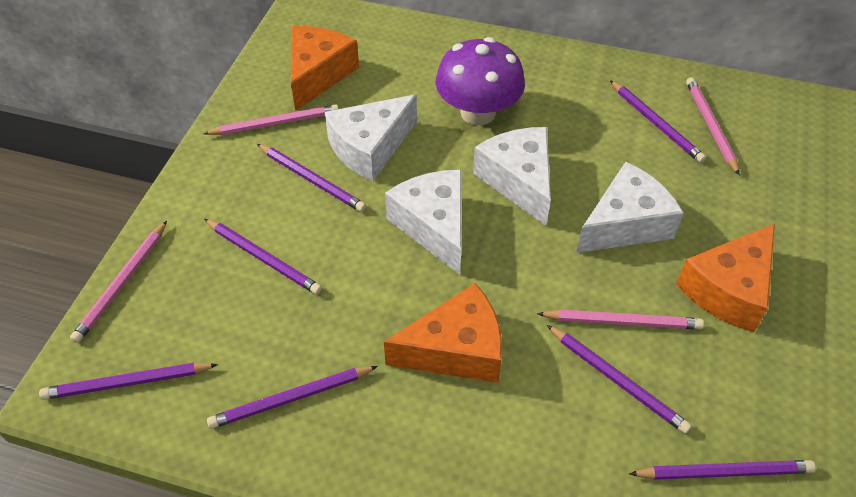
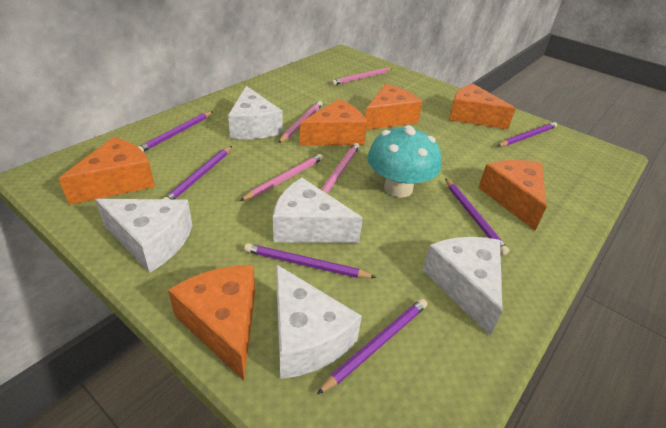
orange cheese: [291,26,359,111] [384,283,502,383] [676,223,775,332] = 3 -> [59,137,155,205] [168,265,255,381] [300,99,368,146] [365,84,423,130] [449,84,516,129] [478,160,547,231] = 6
purple mushroom: [436,37,525,125] = 1 -> none = 0
purple pencil: [39,363,218,400] [204,219,322,295] [207,366,378,429] [257,144,366,212] [547,325,692,434] [610,80,706,163] [629,460,816,480] = 7 -> [138,111,213,152] [163,146,232,199] [244,243,376,278] [317,299,427,394] [445,178,509,255] [497,122,557,146] = 6
turquoise mushroom: none = 0 -> [367,125,441,197] = 1
white cheese: [325,95,417,181] [385,170,462,275] [473,127,551,226] [576,162,684,253] = 4 -> [95,199,193,273] [228,86,283,139] [273,178,363,243] [276,264,362,379] [423,237,503,335] = 5

